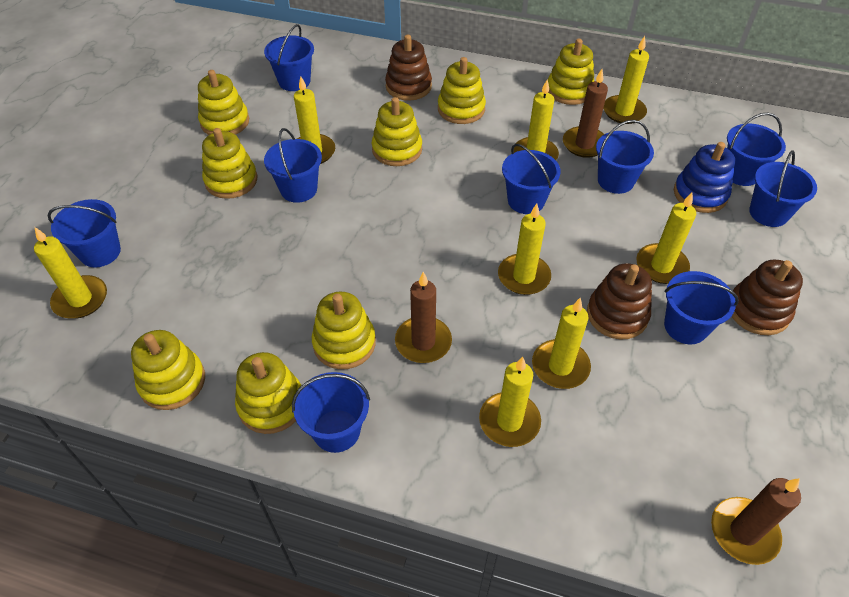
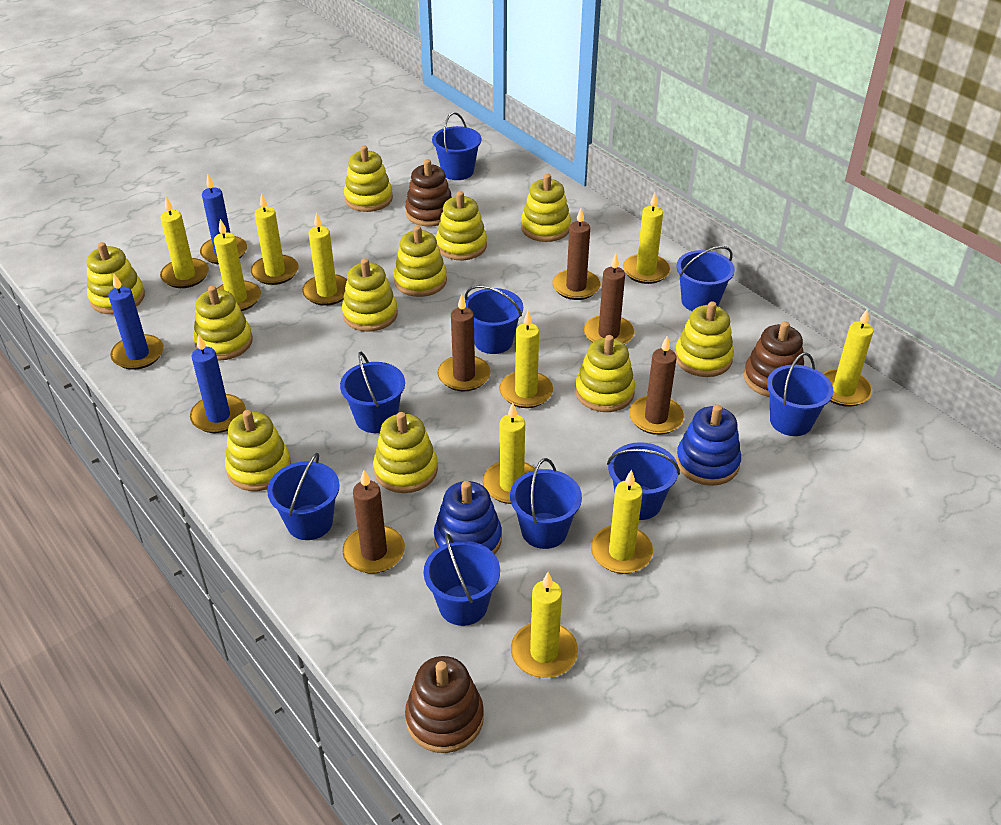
blue candle: none = 0 -> [109,274,164,370] [190,334,246,433] [200,175,247,264] = 3
blue stacking toy: [674,142,735,213] = 1 -> [434,481,502,555] [676,405,741,486] = 2
brown candle: [395,272,452,363] [563,69,608,158] [711,478,801,565] = 3 -> [343,470,405,574] [438,294,491,392] [552,208,601,300] [584,254,635,344] [629,336,684,435] = 5
yellow candle: [34,227,107,319] [294,77,335,164] [479,357,541,447] [498,204,551,295] [514,80,559,160] [532,298,591,389] [603,36,649,124] [636,193,696,284] = 8 -> [160,197,209,288] [214,219,261,311] [251,193,299,285] [302,213,347,306] [483,402,535,504] [499,311,553,408] [511,572,578,678] [591,470,653,574] [623,193,670,284] [823,308,874,407] = 10
yellow stacking toy: [131,330,205,410] [198,70,249,135] [202,128,257,199] [235,352,302,434] [312,292,376,369] [372,97,422,166] [438,57,486,124] [548,39,594,105] = 8 -> [87,242,145,314] [193,286,252,361] [225,410,291,491] [342,258,398,332] [344,145,393,212] [373,412,438,493] [394,225,447,297] [436,191,487,260] [521,174,571,242] [575,335,635,412] [675,301,734,377] = 11

